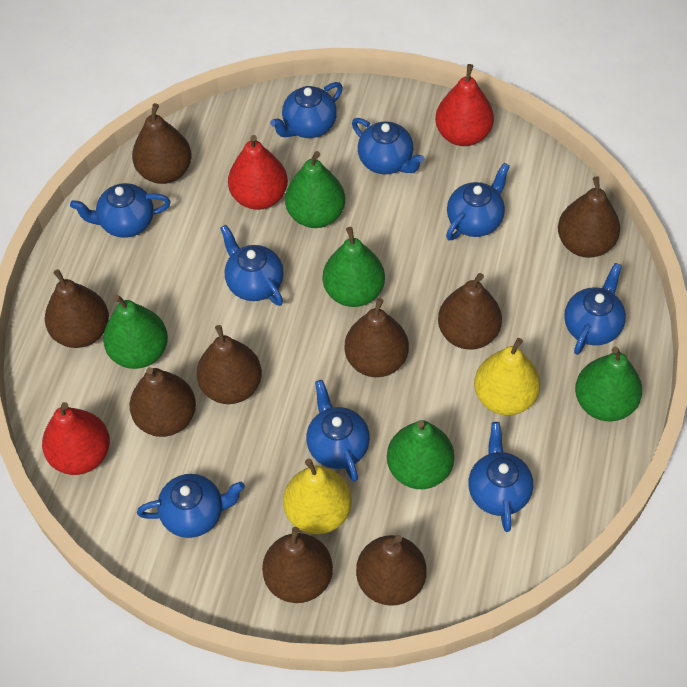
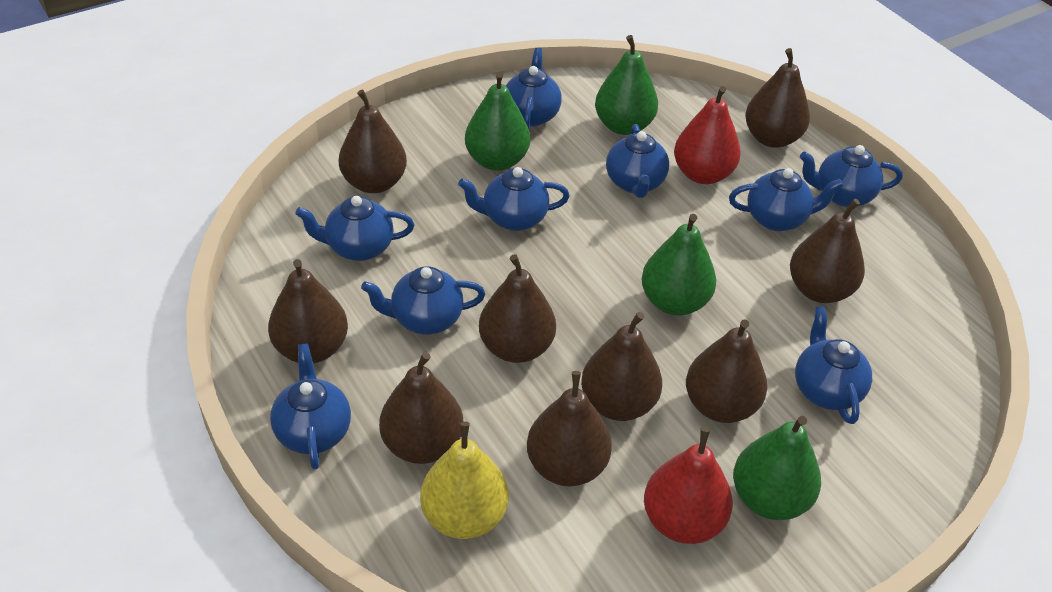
green pear: [103,294,168,369] [285,151,345,228] [323,227,385,307] [387,420,454,489] [575,347,642,421] = 5 -> [465,72,530,171] [595,35,658,135] [642,214,716,316] [733,416,821,520] = 4
red pear: [42,402,110,475] [228,135,288,210] [435,64,494,146] = 3 -> [644,427,733,544] [674,86,741,184] = 2
yellow pear: [283,459,352,534] [474,338,540,415] = 2 -> [420,421,509,539] = 1

